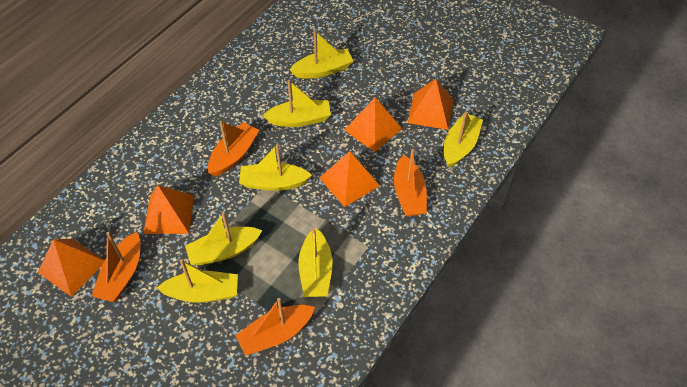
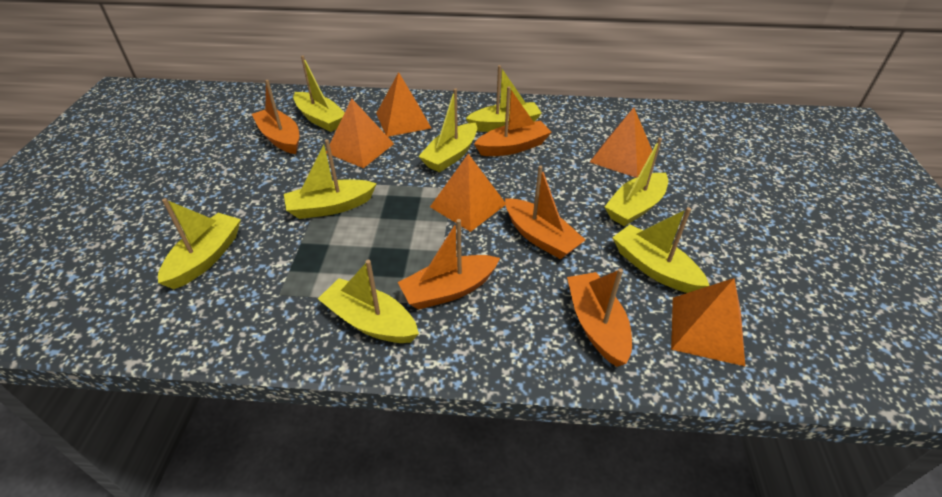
orange boat: [92,232,141,302] [208,121,259,176] [235,298,315,356] [394,149,427,216] = 4 -> [252,80,299,154] [398,219,500,310] [474,86,552,156] [505,165,585,259] [567,268,632,367] = 5
yellow boat: [157,259,238,303] [185,212,262,265] [239,144,312,191] [263,80,331,127] [290,30,353,79] [298,227,333,297] [444,111,483,168] = 7 -> [158,198,241,289] [284,139,377,219] [293,55,345,132] [318,260,419,343] [418,88,477,172] [466,65,542,132] [604,138,668,226] [612,207,710,293] = 8

